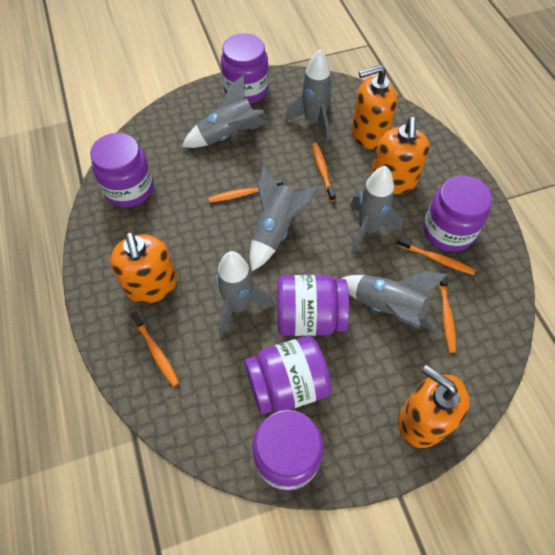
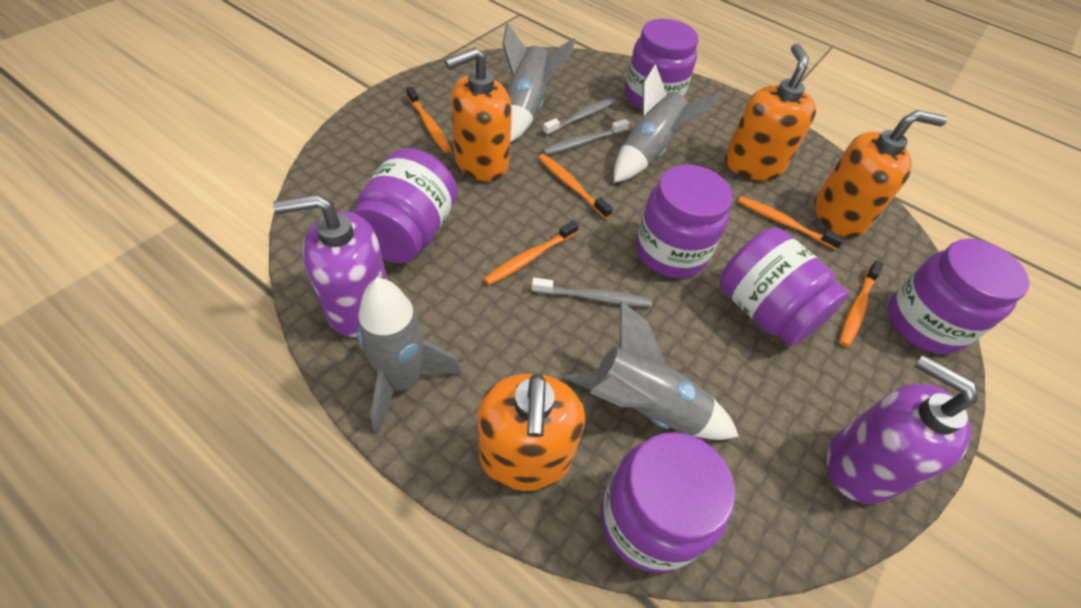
grey rocket: [182,75,269,148] [216,251,275,336] [250,165,319,271] [285,50,332,142] [341,271,448,333] [350,166,403,254] = 6 -> [357,278,462,434] [502,23,576,143] [566,301,739,440] [614,64,720,183] = 4
grey toothbrush: none = 0 -> [531,278,652,307] [542,119,629,155] [543,98,615,136] = 3
purple soap dispenser: none = 0 -> [273,194,387,337] [827,355,978,504] = 2

